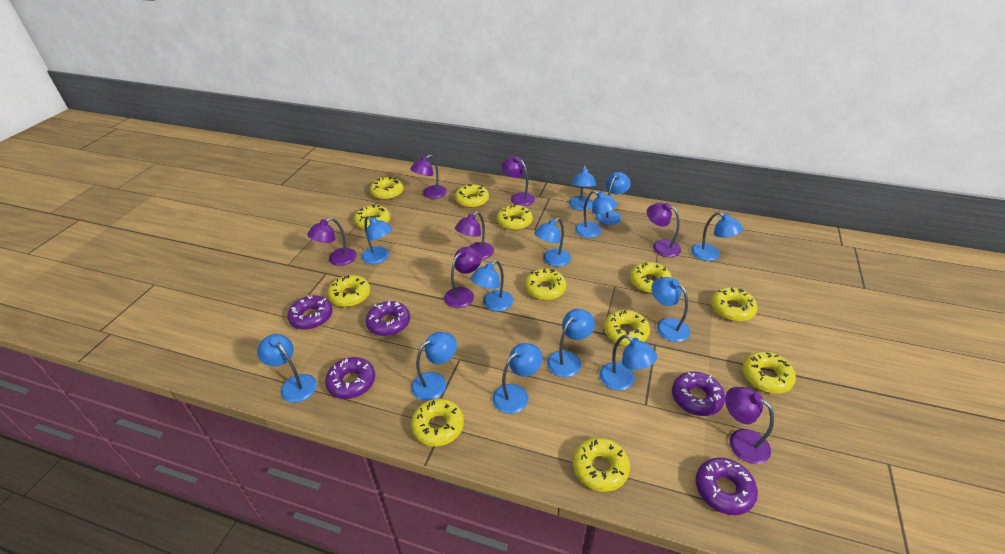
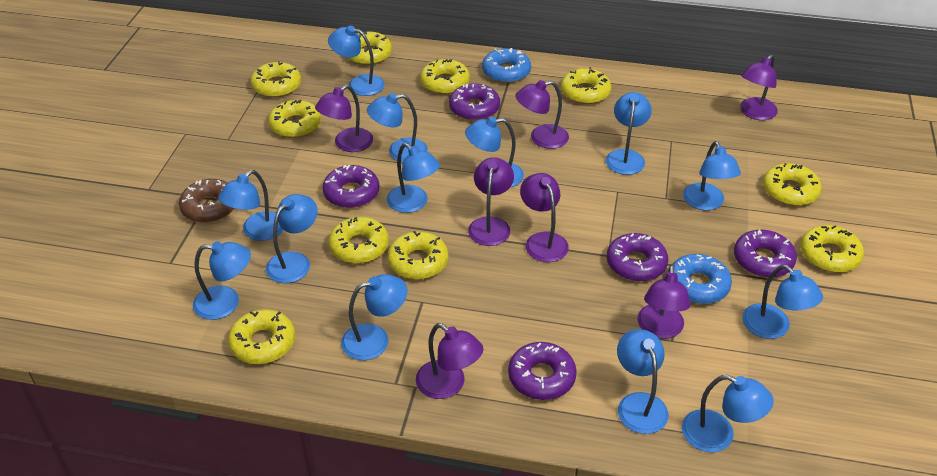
blue donut: none = 0 -> [482,48,531,83] [672,254,732,304] = 2
brown donut: none = 0 -> [179,179,234,223] = 1
yellow donut: [328,275,370,307] [354,205,390,230] [370,177,404,200] [411,398,464,447] [455,184,489,208] [497,205,533,230] [525,268,566,300] [573,437,630,492] [604,310,650,346] [630,262,672,293] [711,287,758,321] [742,352,796,393] = 12 -> [228,309,295,364] [250,61,301,98] [268,100,321,138] [329,217,389,264] [347,31,392,65] [387,231,448,280] [420,59,470,94] [561,67,611,104] [763,163,822,206] [801,225,864,273] = 10

